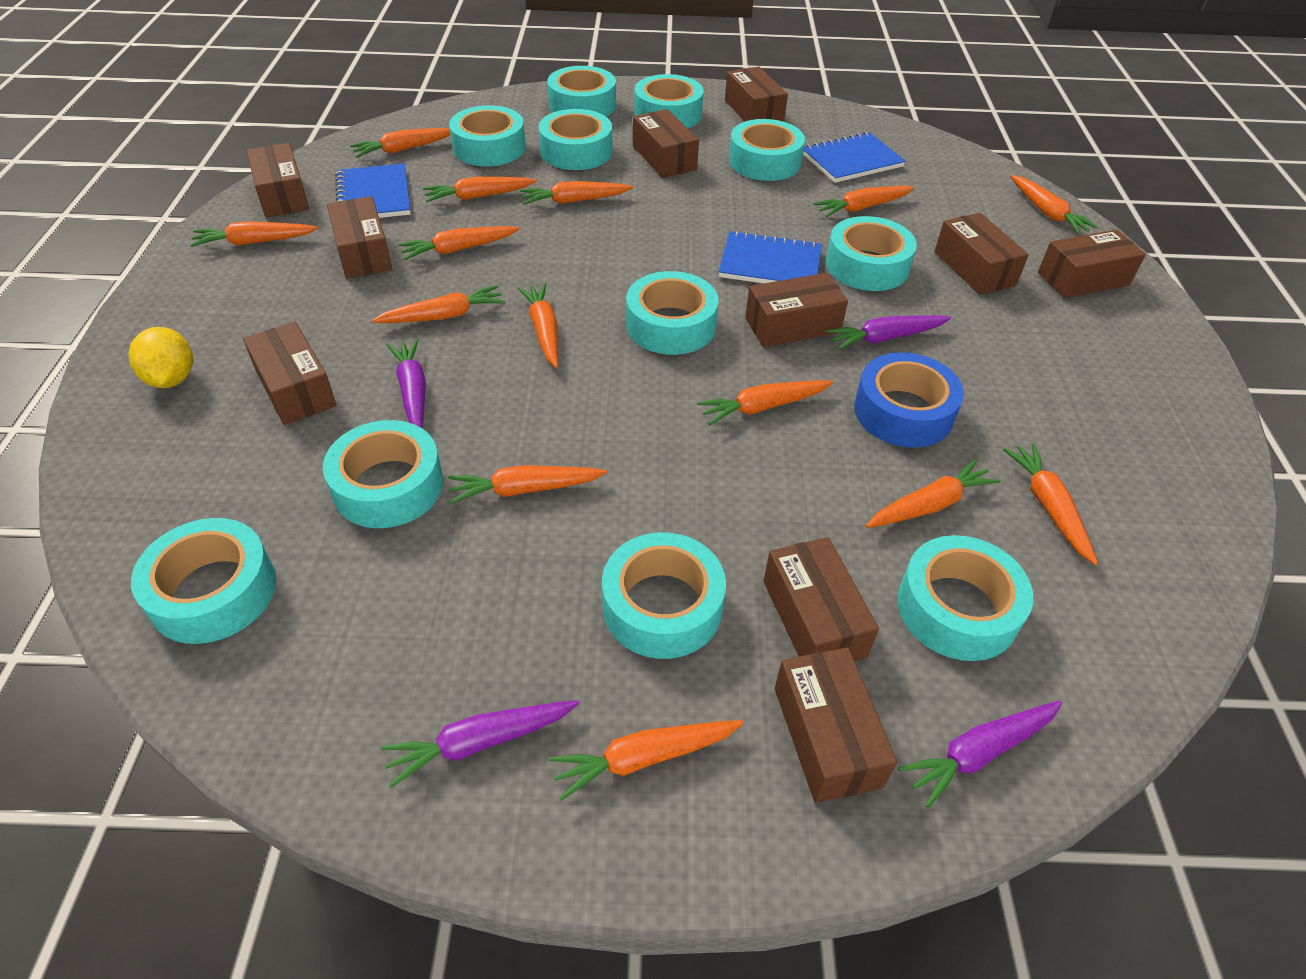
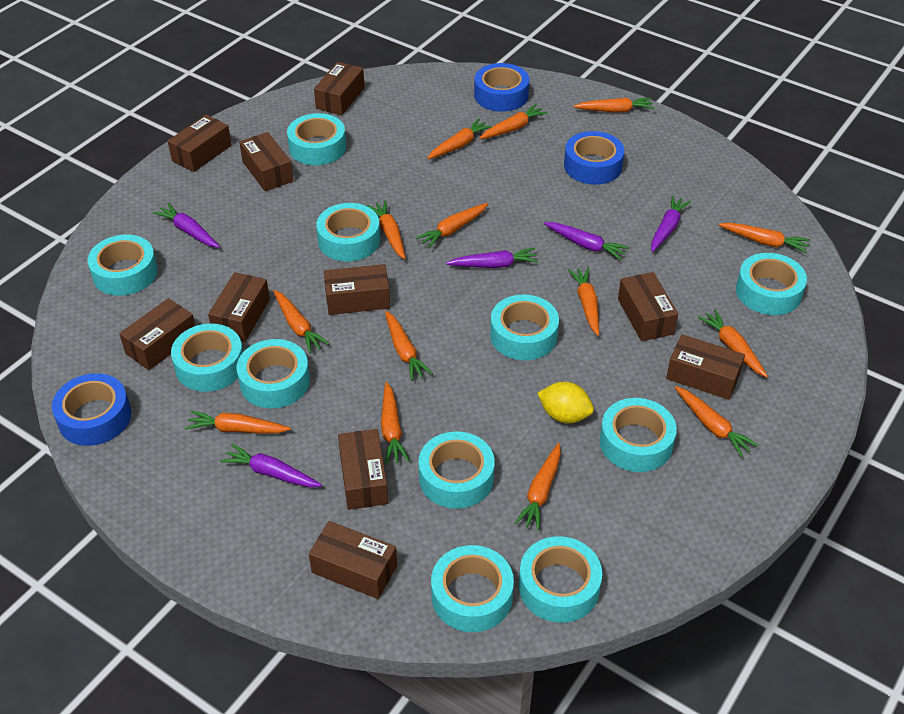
blue notebook: [335,163,411,218] [719,230,822,283] [803,132,906,183] = 3 -> none = 0
blue tape: [854,352,964,448] = 1 -> [52,373,131,446] [474,63,529,112] [564,131,625,184] = 3
purple carrot: [381,700,579,788] [386,338,426,429] [826,315,951,350] [898,701,1062,808] = 4 -> [153,203,220,248] [220,444,322,487] [446,248,539,268] [544,222,630,260] [651,196,691,252] = 5

